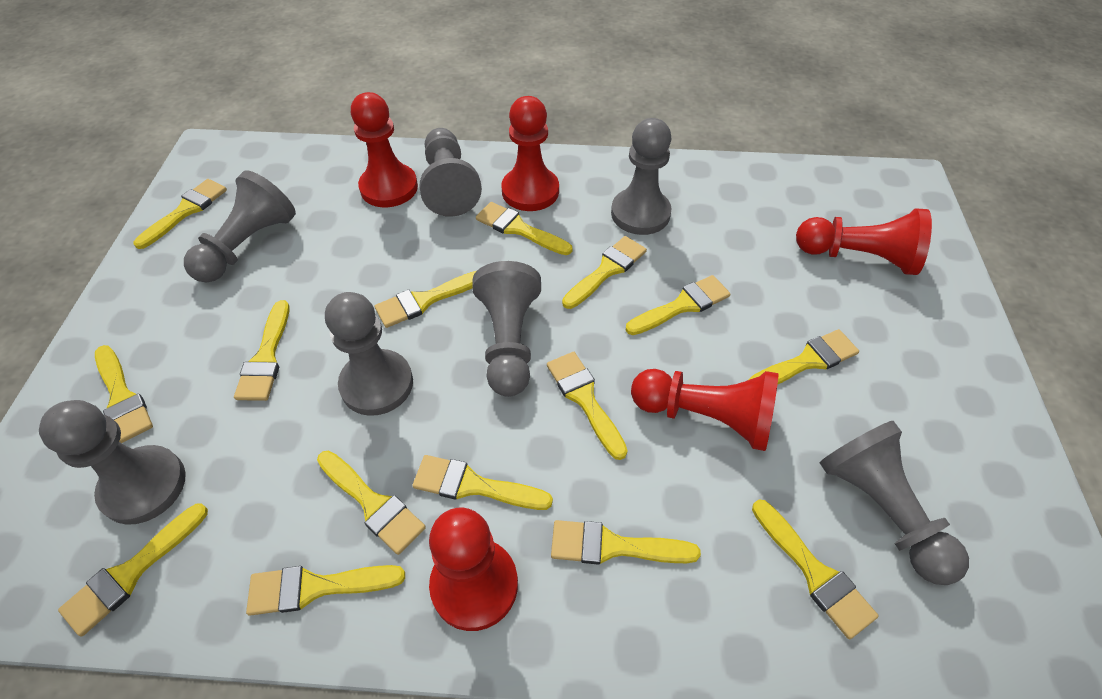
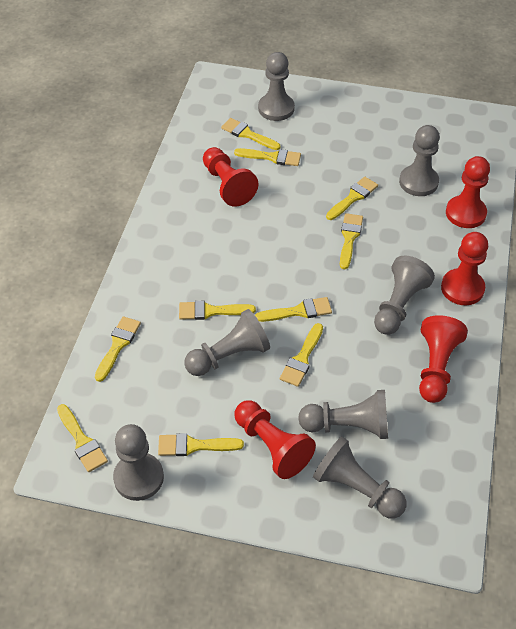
yellow brush: [58,504,208,637] [95,345,153,443] [134,179,227,249] [234,300,289,401] [246,565,405,616] [317,450,426,555] [375,271,476,328] [412,455,553,510] [476,202,572,255] [547,352,628,460] [551,520,701,565] [562,236,647,309] [625,275,731,335] [749,329,859,384] [752,500,879,639] = 15 -> [57,404,108,472] [95,316,141,382] [158,433,244,456] [179,301,256,320] [221,118,280,150] [234,148,301,166] [255,297,332,322] [280,323,323,387] [326,177,378,220] [340,213,363,269] = 10

